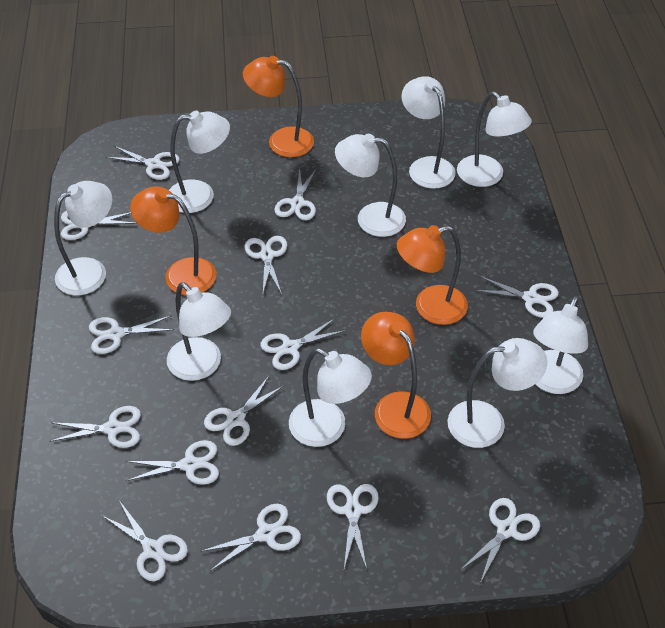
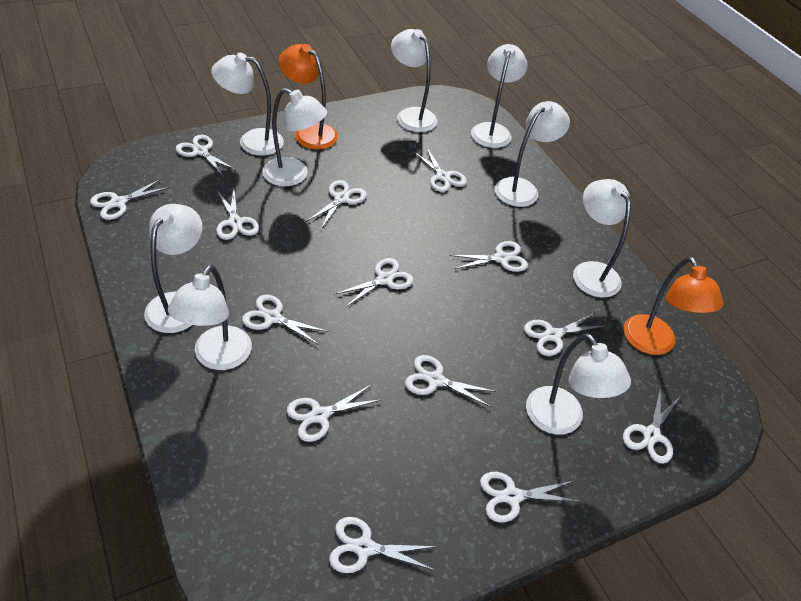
orange lamp: [130,186,216,295] [243,56,314,157] [361,312,431,439] [397,225,468,325] = 4 -> [278,44,338,149] [624,257,723,355] = 2

